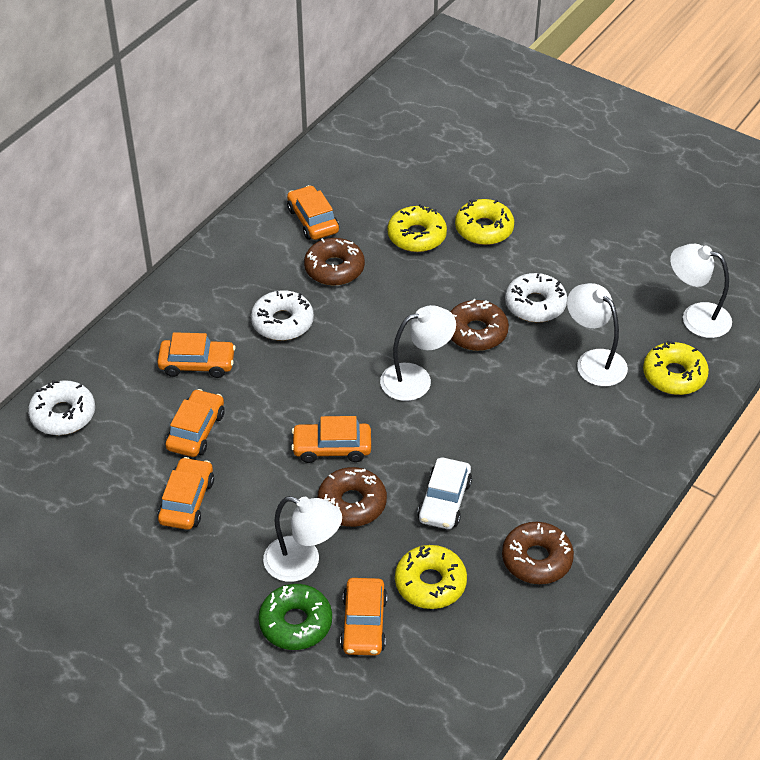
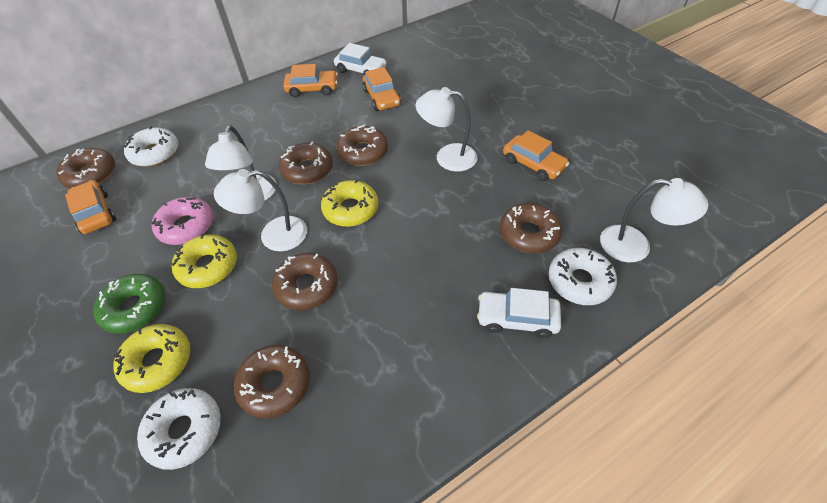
brown donut: [304,238,365,285] [318,467,387,527] [450,299,509,351] [502,522,574,584] = 4 -> [56,148,115,188] [234,345,310,418] [272,253,338,310] [279,142,333,184] [336,125,388,166] [500,203,562,254] = 6
orange car: [157,332,236,378] [158,457,214,530] [165,389,225,457] [287,185,339,240] [291,416,371,463] [340,578,387,656] = 6 -> [65,180,116,234] [283,64,338,97] [362,67,401,111] [503,130,569,181] = 4
pink donut: none = 0 -> [152,197,213,245] = 1
white car: [417,458,472,529] = 1 -> [334,43,387,75] [477,288,561,339] = 2
yellow donut: [387,204,447,252] [395,545,467,609] [455,199,514,245] [643,341,709,395] = 4 -> [113,324,190,393] [172,234,237,288] [321,179,379,227] = 3

